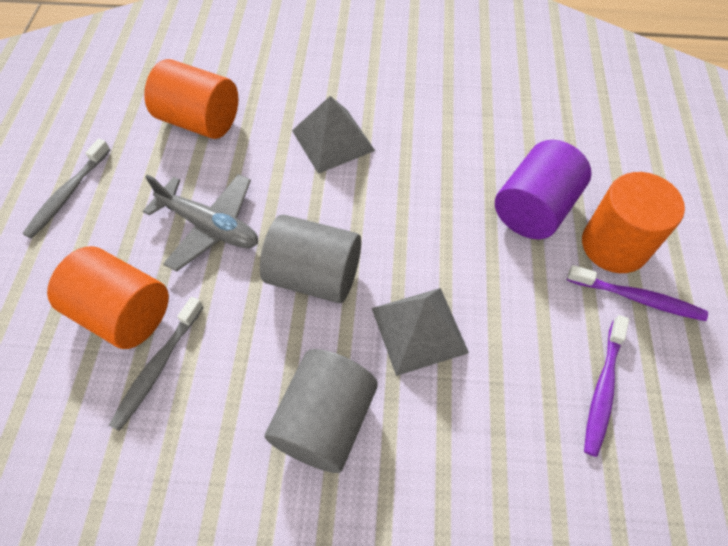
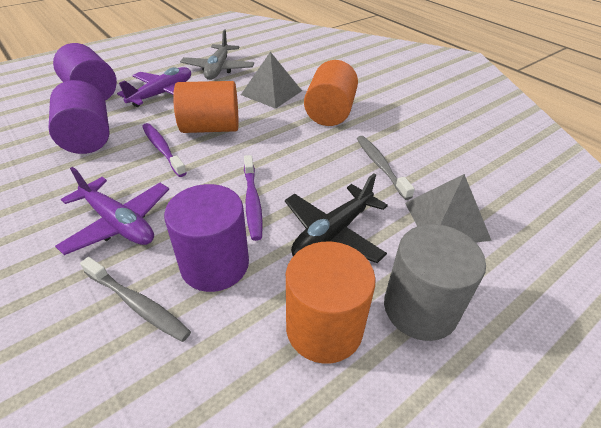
black plane: none = 0 -> [285,173,388,263] = 1
grey cylinder: [260,215,361,303] [265,349,377,473] = 2 -> [384,224,486,341] = 1
purple cylinder: [495,140,591,239] = 1 -> [49,80,110,154] [53,43,117,101] [164,184,249,292] = 3
purple plane: none = 0 -> [55,167,169,255] [117,67,191,107] = 2

